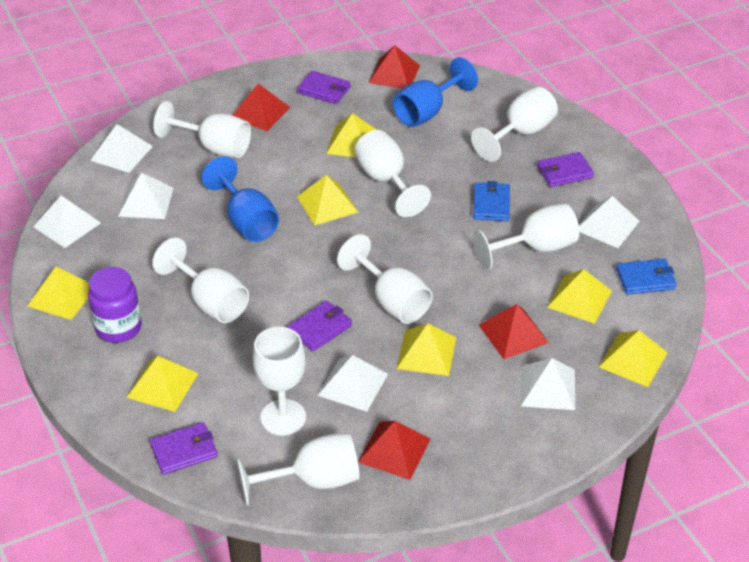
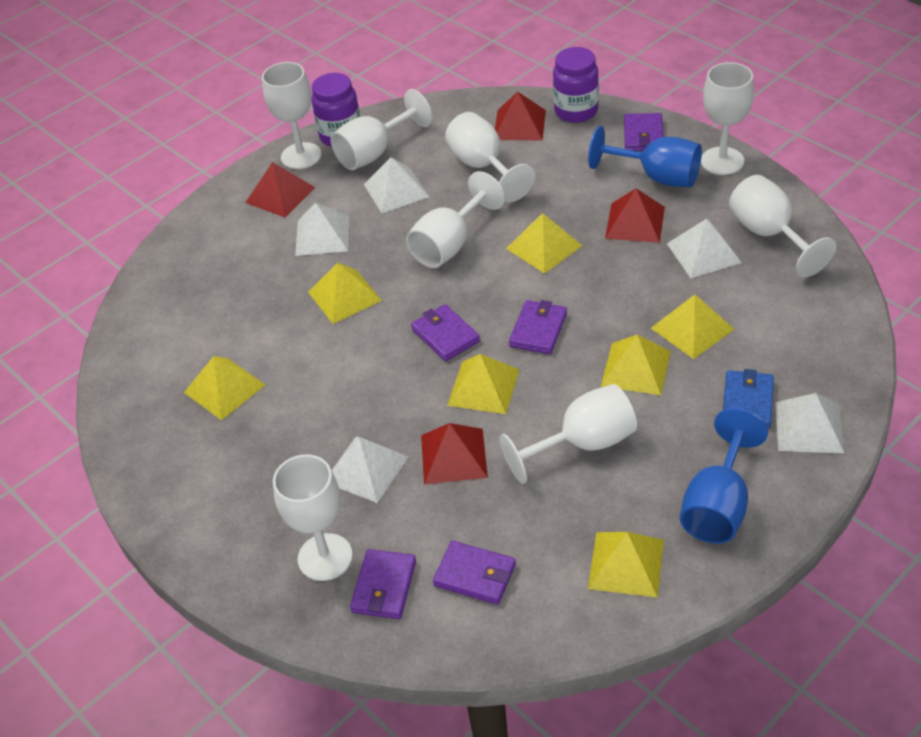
blue wallet: [473,181,510,221] [616,259,677,295] = 2 -> [723,369,774,428] = 1
purple jar: [88,267,142,343] = 1 -> [312,73,360,147] [553,47,599,123] = 2
purple wallet: [150,422,218,475] [288,301,352,351] [297,71,351,104] [537,152,594,187] = 4 -> [350,549,416,619] [411,304,480,361] [433,541,516,605] [509,300,567,354] [624,113,663,151] = 5
white pyramid: [33,196,101,248] [90,124,153,173] [118,172,173,219] [317,355,388,412] [521,358,575,410] [579,196,640,248] = 6 -> [295,202,349,256] [332,437,408,503] [364,157,429,213] [667,219,742,278] [775,393,845,454] = 5

